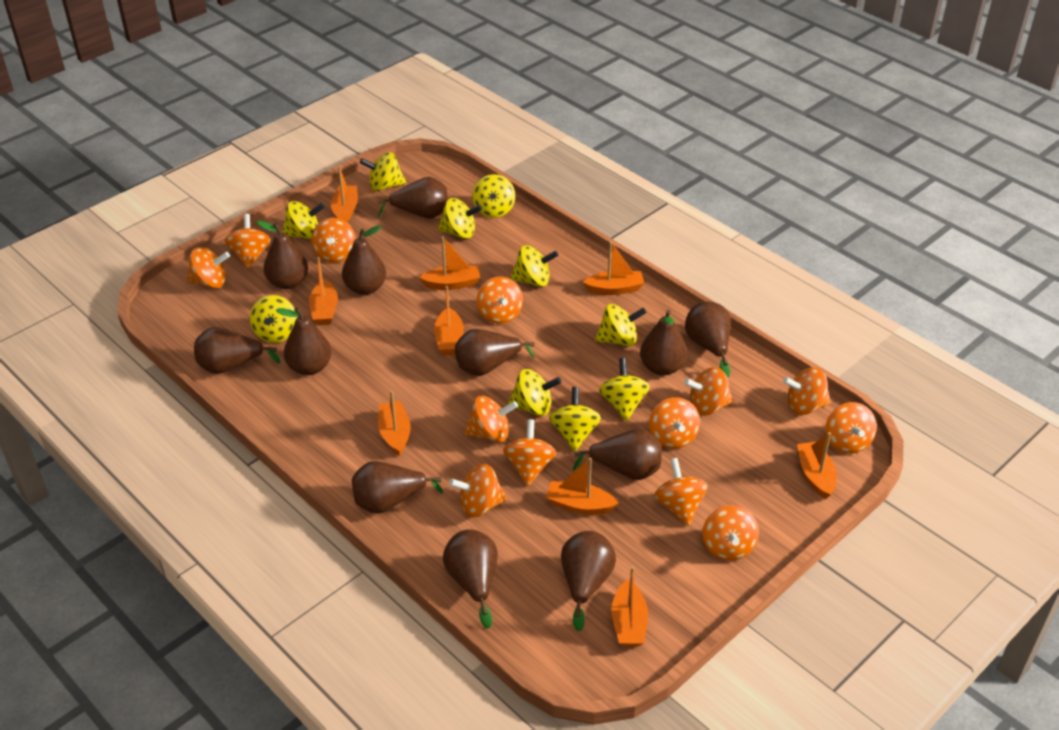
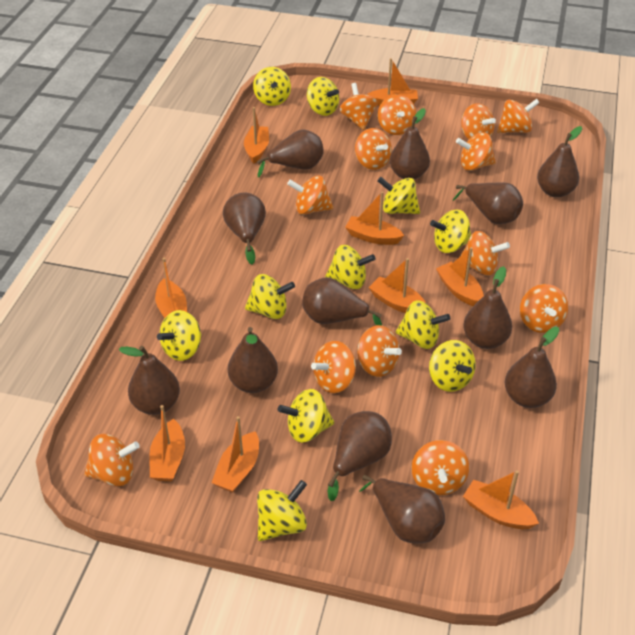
yellow spinning top: [250,295,297,343] [282,201,325,239] [360,152,406,191] [438,198,482,239] [472,174,516,218] [508,369,561,416] [510,245,559,287] [549,387,601,452] [595,304,647,346] [599,358,650,421] = 10 -> [157,310,201,361] [245,274,295,319] [253,67,291,106] [257,480,307,541] [278,389,334,443] [307,77,339,116] [325,245,376,289] [377,177,420,214] [396,300,450,349] [429,340,476,392] [430,209,471,253] = 11

